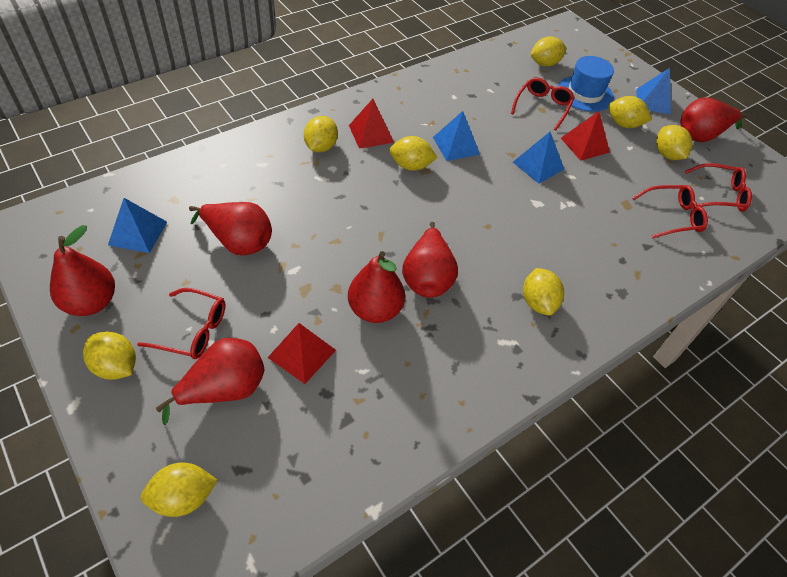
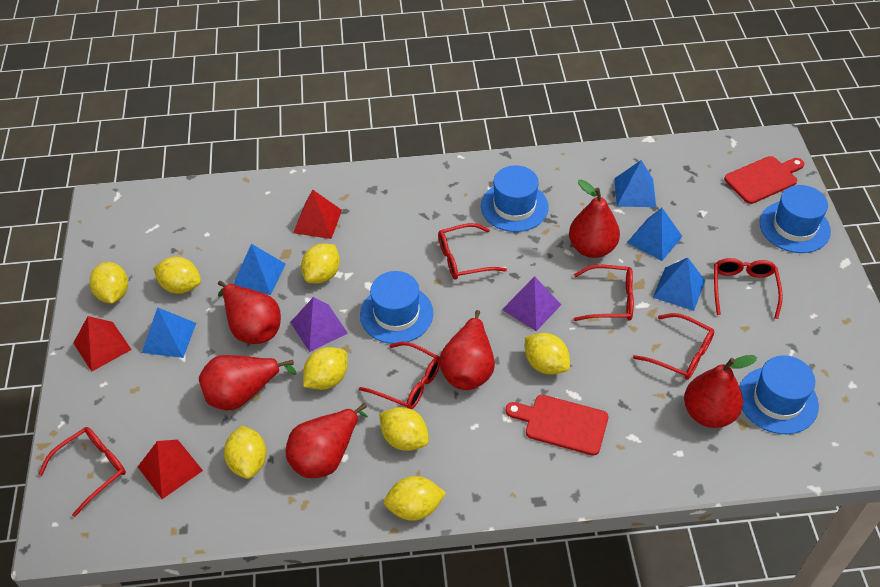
blue hat: [557,56,614,112] = 1 -> [360,271,433,344] [481,165,548,232] [739,356,819,434] [760,185,831,253] = 4
blue pyramid: [108,198,167,253] [433,111,480,161] [513,132,564,184] [636,68,671,115] = 4 -> [142,307,196,358] [233,244,286,295] [614,160,656,207] [627,208,683,261] [653,258,705,311] = 5
purple pyramid: none = 0 -> [290,297,348,352] [502,276,561,331] = 2
red cutting board: none = 0 -> [506,395,608,456] [724,156,804,204] = 2
red glasses: [137,288,226,359] [511,77,575,131] [632,185,708,239] [685,163,752,212] = 4 -> [38,427,126,517] [359,341,440,409] [438,223,507,280] [573,265,634,321] [633,313,714,380] [714,258,783,319] = 6

